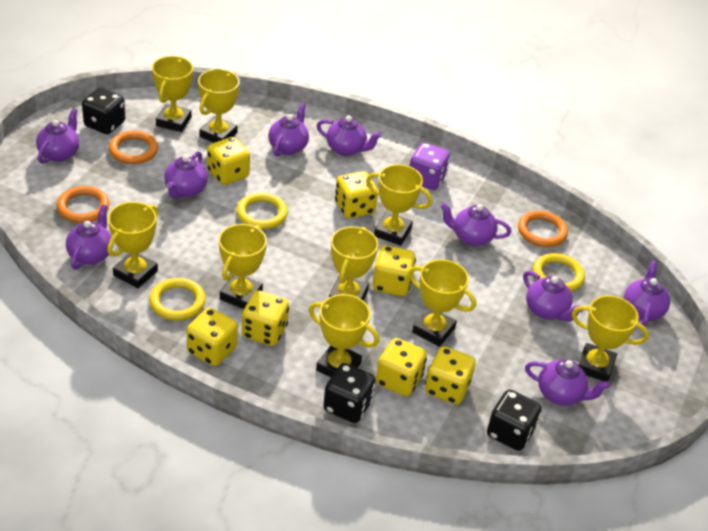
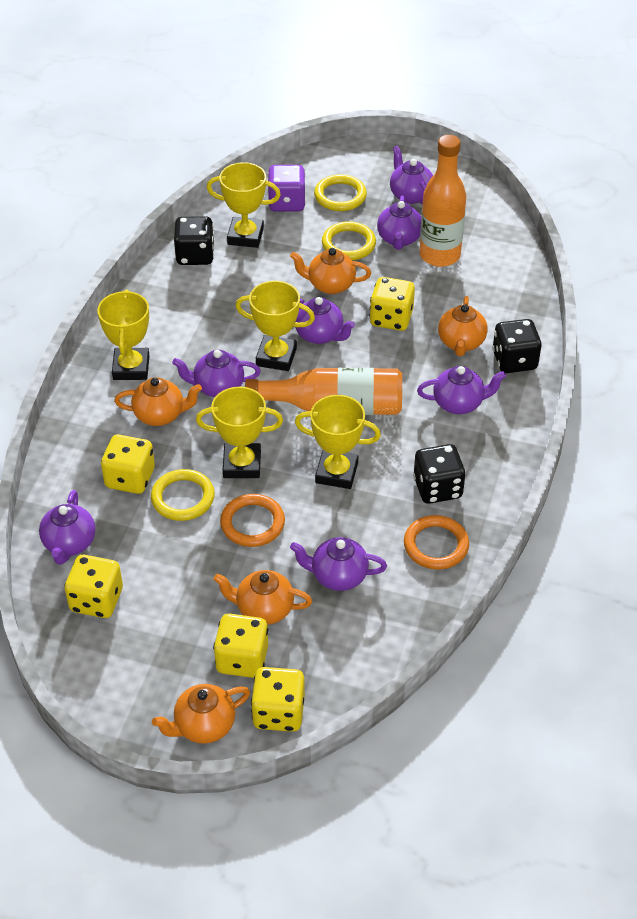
orange bottle: none = 0 -> [245,368,402,415] [419,135,466,267] = 2
orange ring: [57,186,110,223] [109,130,158,164] [518,211,568,247] = 3 -> [220,494,285,547] [404,515,469,569] = 2
orange teapot: none = 0 -> [114,377,202,426] [152,684,250,744] [214,570,312,625] [290,248,371,294] [438,296,488,356] = 5
purple teapot: [36,108,79,164] [66,204,113,270] [164,152,208,199] [268,103,309,157] [317,116,382,156] [440,203,511,246] [523,271,583,322] [525,359,610,406] [624,260,670,327] = 9 -> [39,490,95,564] [172,350,261,397] [290,537,387,591] [295,297,355,344] [377,195,421,250] [390,146,433,205] [417,366,506,414] = 7
yellow dice: [187,308,238,366] [207,137,250,185] [242,290,289,346] [335,171,378,218] [372,245,416,296] [376,338,427,396] [425,346,476,405] = 7 -> [65,555,123,618] [101,434,155,494] [213,614,268,678] [251,667,305,732] [369,277,415,331] = 5
yellow trophy: [107,202,158,288] [152,56,193,132] [198,69,240,143] [219,224,267,309] [309,294,379,377] [329,226,378,300] [366,164,432,246] [409,259,476,347] [572,295,649,381] = 9 -> [97,290,150,380] [196,387,283,478] [207,162,281,248] [235,281,315,371] [295,395,381,489] = 5

